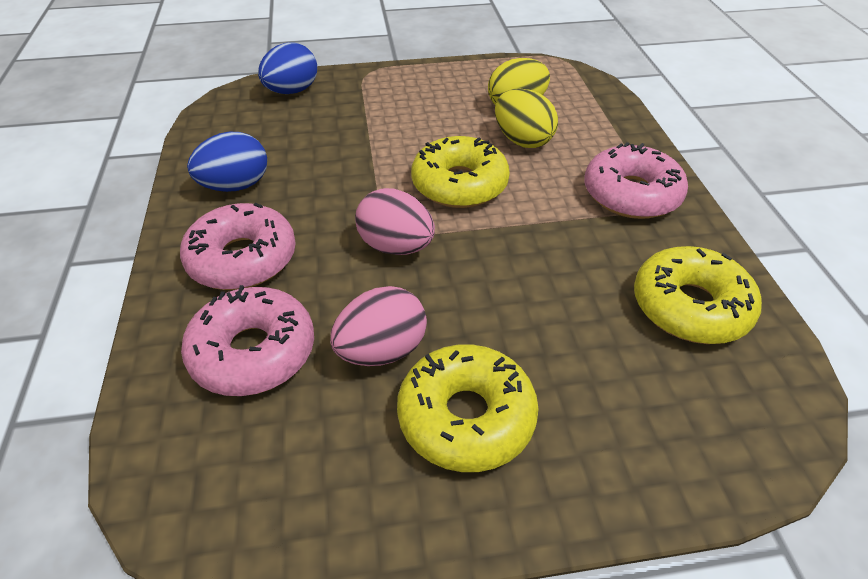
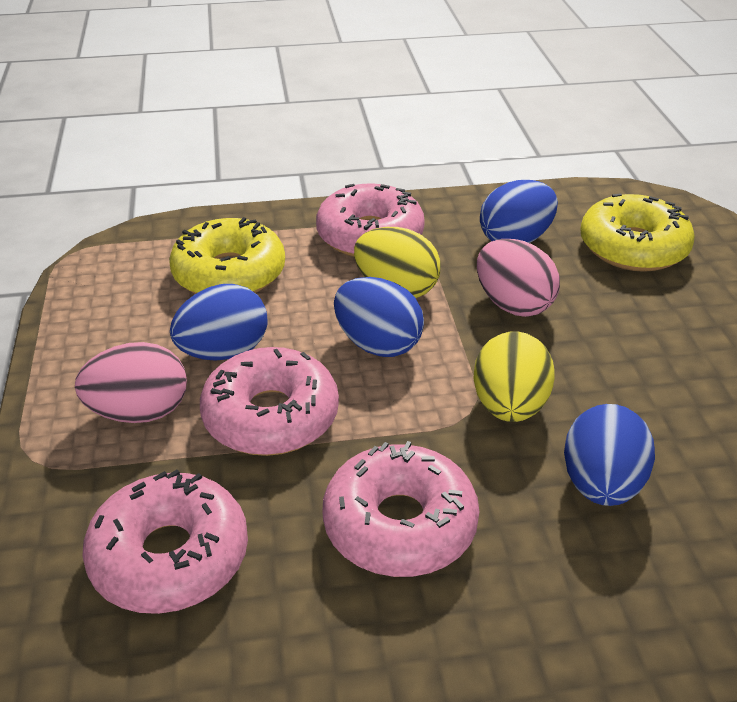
blue egg: [187,132,267,192] [258,42,317,94] = 2 -> [170,284,267,361] [334,277,424,357] [480,180,558,243] [564,404,655,506] = 4
pink donut: [180,203,296,290] [181,285,314,396] [584,142,688,219] = 3 -> [82,469,248,614] [200,347,339,456] [316,183,425,257] [322,441,479,577] = 4
yellow donut: [397,344,539,472] [411,136,510,208] [634,246,762,344] = 3 -> [169,217,285,294] [580,193,695,272] = 2

